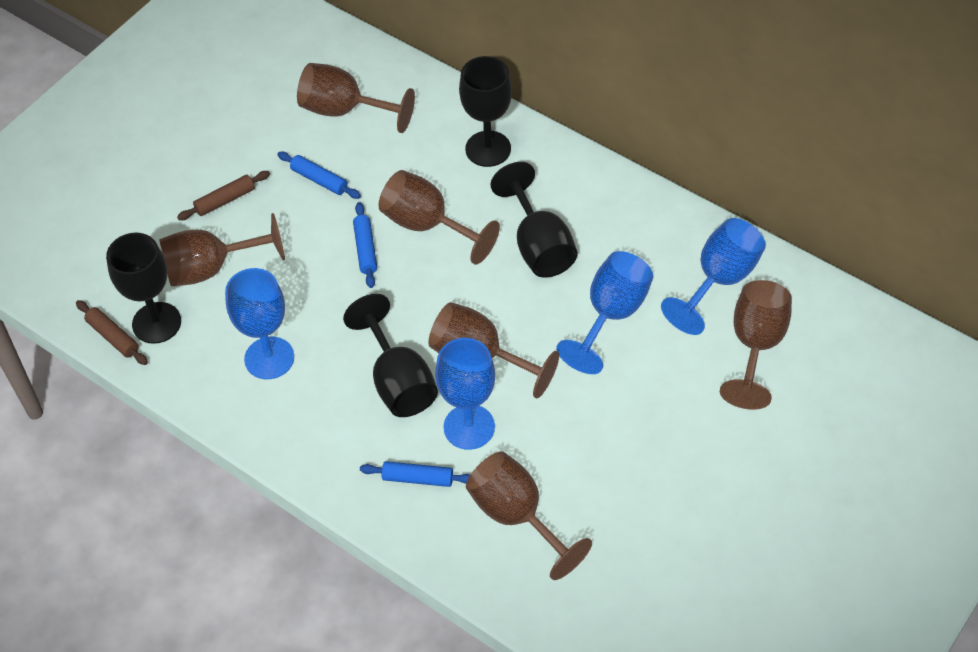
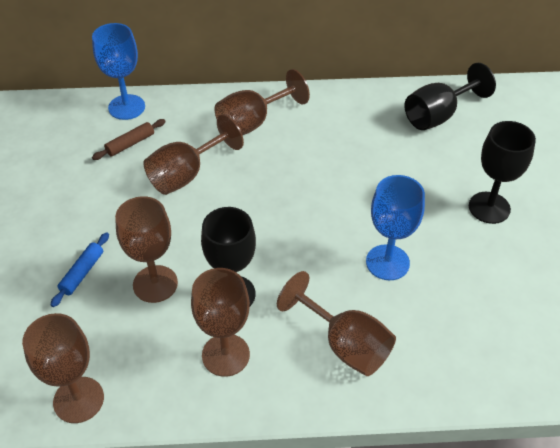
black goblet: [106,233,181,344] [343,294,438,417] [459,56,512,167] [490,162,577,278] = 4 -> [201,207,256,307] [405,63,496,130] [469,121,536,224] = 3
blue goblet: [225,268,294,379] [435,338,495,450] [556,251,653,374] [661,218,766,335] = 4 -> [92,23,145,120] [366,175,425,280] = 2
blue rolling pin: [277,152,361,199] [353,202,377,288] [360,461,470,487] = 3 -> [51,232,109,307] = 1
brown rolling pin: [76,300,148,365] [177,171,270,220] = 2 -> [92,119,166,160] = 1

